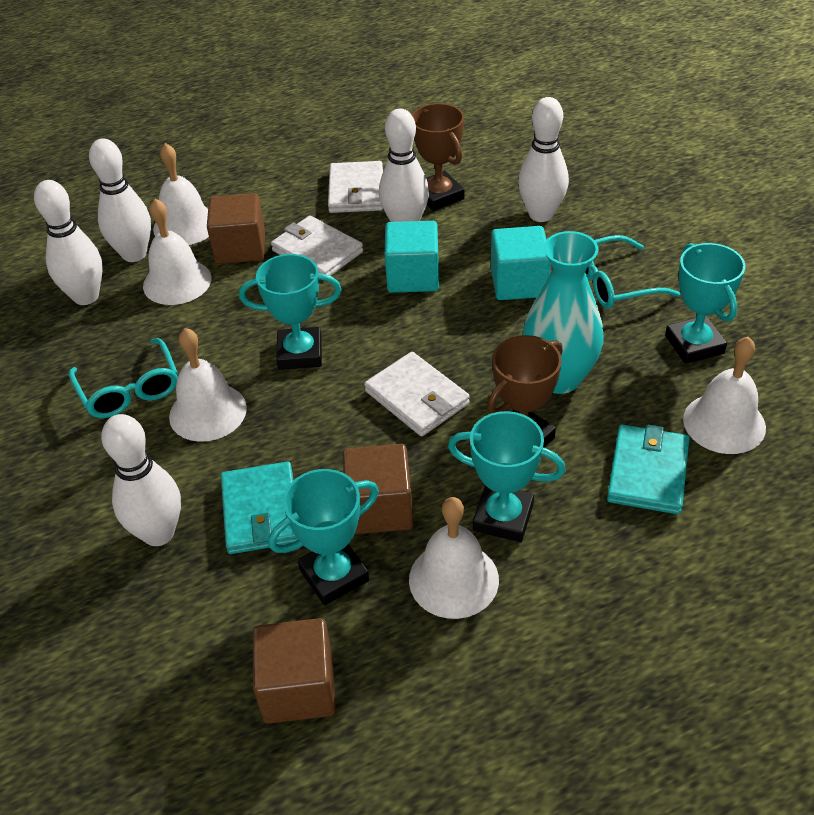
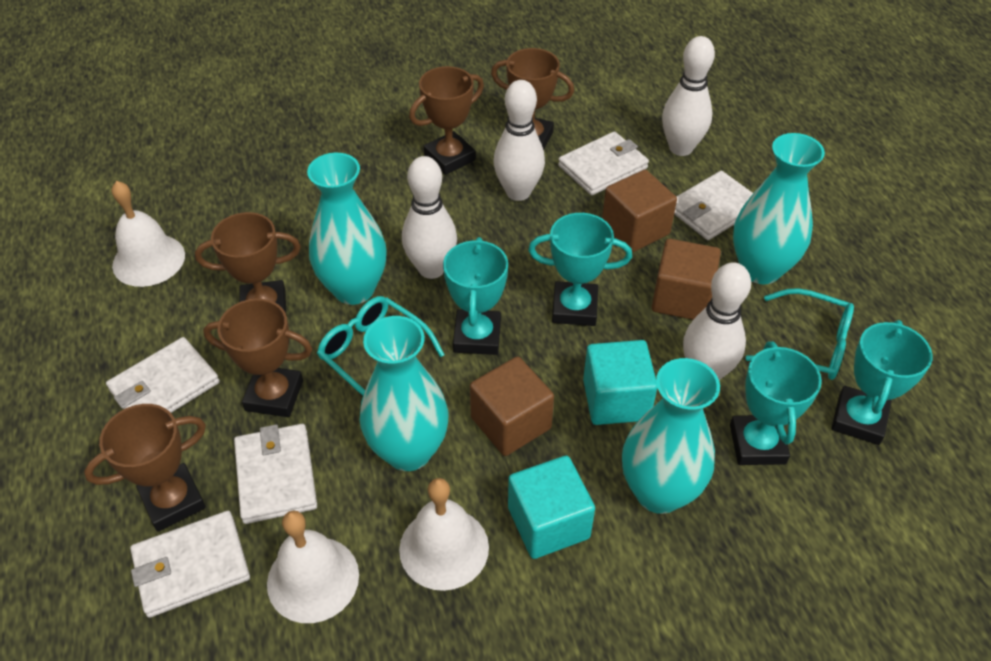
brown trophy: [412,103,464,211] [487,335,563,448] = 2 -> [84,404,206,531] [195,212,301,316] [203,299,312,417] [409,66,484,175] [491,48,574,150] = 5
turquoise vase: [522,231,604,394] = 1 -> [307,153,387,305] [360,316,449,471] [622,358,720,514] [733,133,825,284] = 4
turquoise wallet: [221,462,298,554] [607,424,690,514] = 2 -> none = 0
white bell: [143,199,211,305] [153,143,209,245] [169,328,247,442] [409,497,499,619] [683,337,766,454] = 5 -> [112,181,185,287] [267,511,359,623] [399,478,489,591] = 3
white bowling pin: [34,180,103,305] [89,138,151,262] [101,414,181,546] [379,109,429,222] [518,97,569,222] = 5 -> [402,156,457,279] [493,80,545,201] [662,36,715,156] [683,262,751,380] = 4
white wallet: [271,216,363,276] [328,161,383,213] [364,352,470,436] = 3 -> [106,337,220,413] [130,511,250,618] [234,424,317,524] [558,131,649,195] [674,171,753,240] = 5

